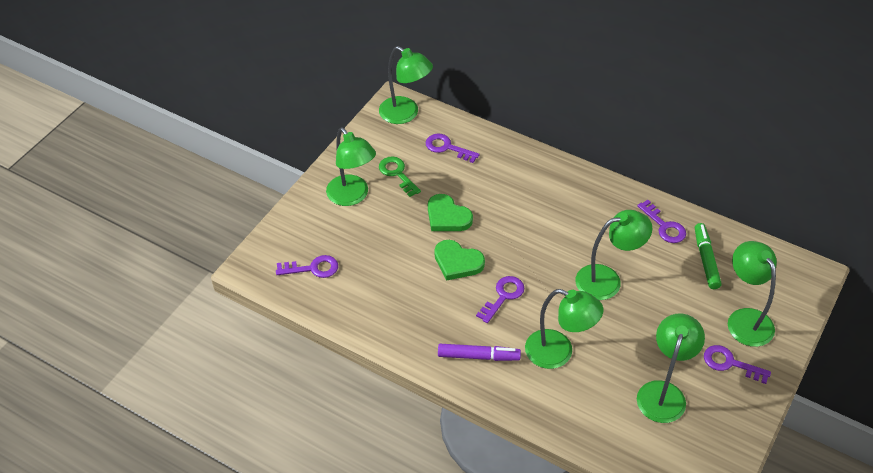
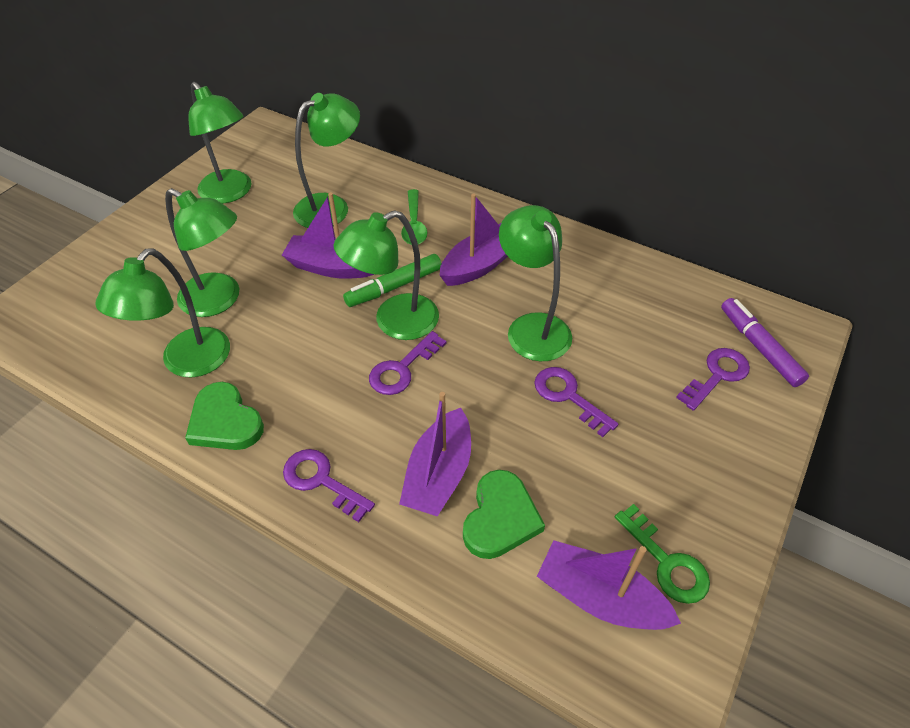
green spoon: none = 0 -> [401,189,427,245] = 1
purple boat: none = 0 -> [282,192,374,279] [399,392,471,517] [440,193,508,286] [537,540,681,630] = 4
purple key: [276,255,338,278] [425,134,480,163] [476,276,524,323] [637,200,686,243] [704,345,771,384] = 5 -> [283,449,375,522] [369,331,447,395] [534,367,618,437] [676,348,750,411] = 4

